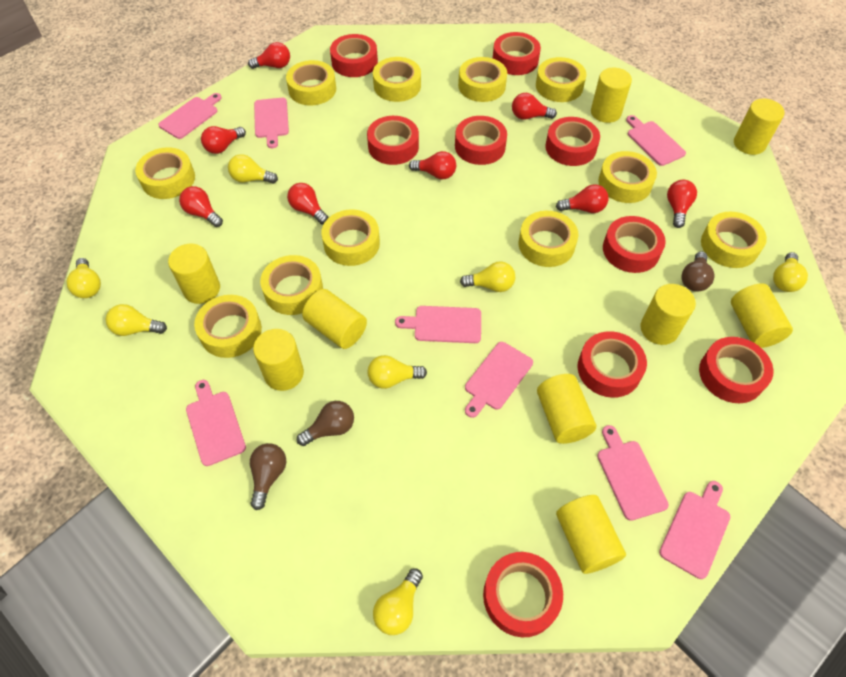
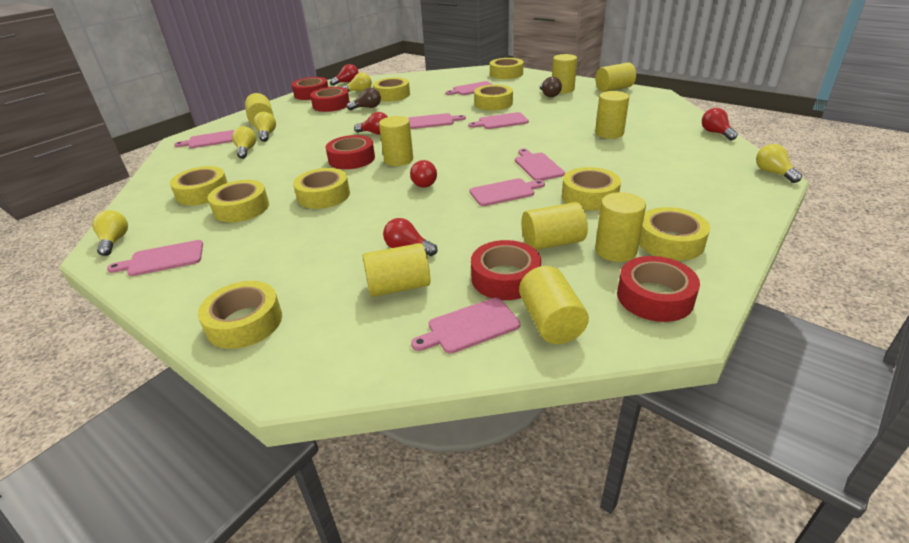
brown light bulb: [250,443,286,510] [297,401,354,446] [682,251,714,292] = 3 -> [347,87,381,110] [540,77,562,97] = 2
red light bulb: [179,186,223,227] [201,126,246,154] [248,42,290,69] [287,183,329,225] [409,151,456,179] [512,93,557,120] [556,184,609,213] [667,180,697,228] = 8 -> [330,64,359,86] [354,112,388,135] [383,218,438,256] [410,160,437,188] [702,108,738,140] = 5
red tape: [330,34,378,77] [367,116,419,165] [455,116,507,165] [483,552,563,637] [493,32,541,75] [545,117,600,166] [577,331,647,398] [603,216,666,273] [699,337,774,403] = 9 -> [292,77,328,100] [310,87,350,112] [326,135,375,169] [471,240,541,300] [617,256,700,322] = 5
yellow light bulb: [66,258,101,298] [106,304,167,336] [228,154,278,184] [368,355,427,389] [373,568,423,635] [460,261,515,292] [773,252,808,292] = 7 -> [92,210,128,256] [232,126,256,159] [254,112,276,142] [343,73,372,92] [756,144,802,183] = 5
yellow tape: [135,147,195,199] [194,295,262,358] [260,255,323,315] [286,60,336,105] [321,209,380,266] [373,57,421,102] [458,57,507,102] [519,211,578,267] [536,57,586,102] [598,151,657,203] [701,212,767,268] = 11 -> [170,166,228,206] [198,281,282,349] [208,180,269,222] [293,168,350,209] [373,78,410,101] [474,85,513,111] [490,58,523,79] [562,167,621,210] [639,207,710,261] = 9

